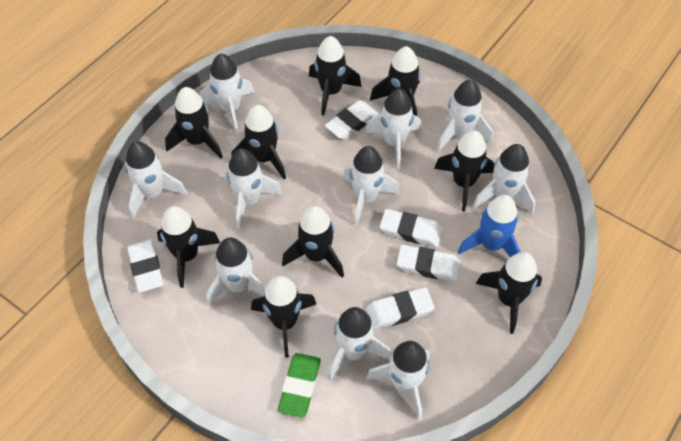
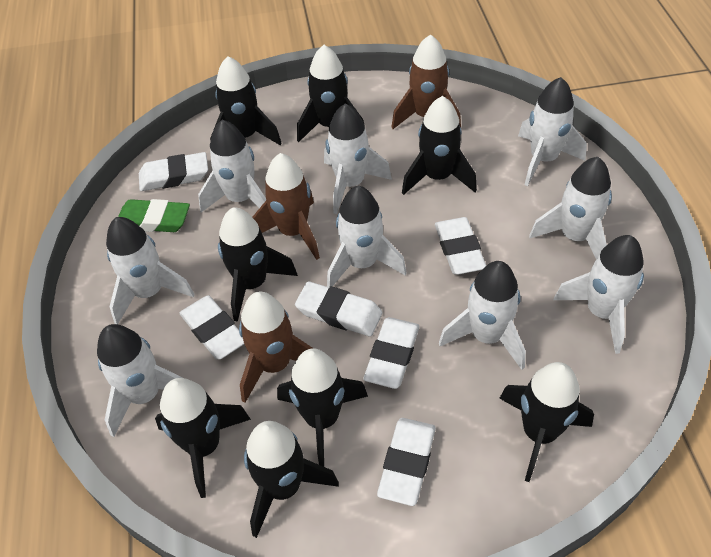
black rocket: [157,206,220,288] [165,87,223,159] [231,105,286,179] [251,276,316,358] [282,206,344,278] [309,36,362,116] [370,46,421,116] [434,130,494,212] [476,252,542,334] = 9 -> [155,378,251,498] [210,56,282,145] [218,207,298,322] [244,421,339,538] [277,348,368,467] [297,45,364,142] [402,96,477,195] [499,362,594,482] = 8
blue rocket: [458,195,521,257] = 1 -> none = 0
brown rocket: none = 0 -> [239,291,313,403] [252,153,320,260] [391,34,461,129] = 3
white eraser: [127,239,163,293] [325,100,379,140] [366,287,435,330] [380,209,443,247] [397,245,461,282] = 5 -> [139,152,208,191] [180,295,244,360] [295,281,383,337] [363,317,420,389] [377,418,436,506] [435,217,486,275] = 6
white rocket: [125,141,187,219] [200,54,254,133] [206,237,266,305] [225,148,283,229] [328,307,392,381] [343,146,400,226] [364,89,421,169] [366,341,430,421] [436,80,493,152] [473,144,535,215] = 10 -> [97,324,183,437] [106,217,195,324] [198,120,266,212] [324,104,392,214] [327,186,407,287] [439,261,526,370] [518,77,587,186] [529,157,612,259] [554,235,644,354] = 9

